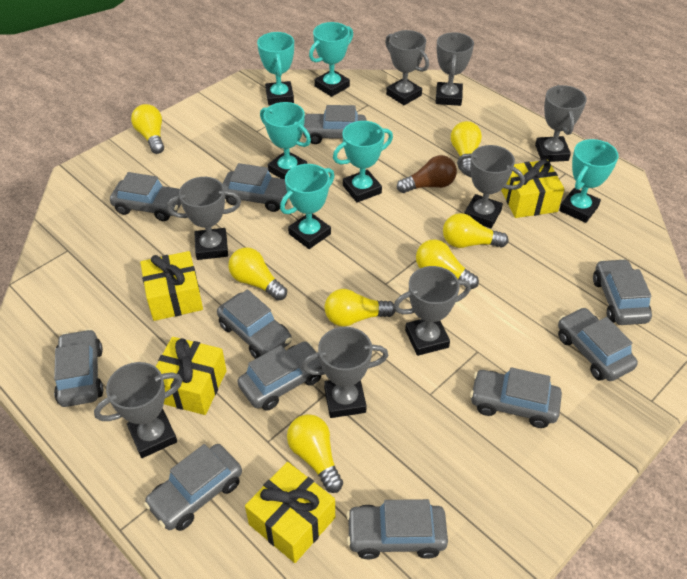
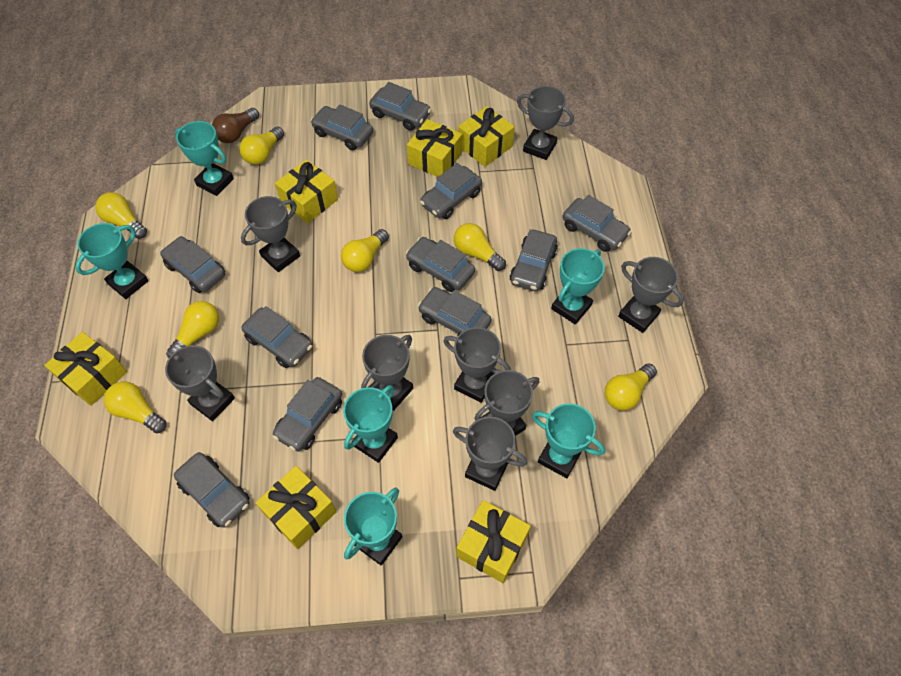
yellow gift: [140,251,203,321] [156,337,227,415] [245,462,335,563] [501,160,564,218] = 4 -> [44,332,127,406] [256,466,336,549] [275,160,338,223] [407,119,462,177] [456,500,531,583] [458,106,515,167] = 6

